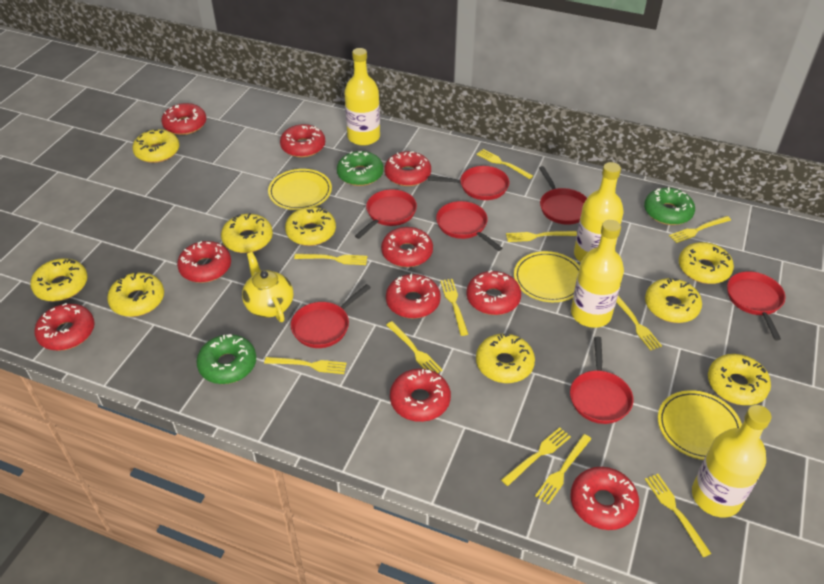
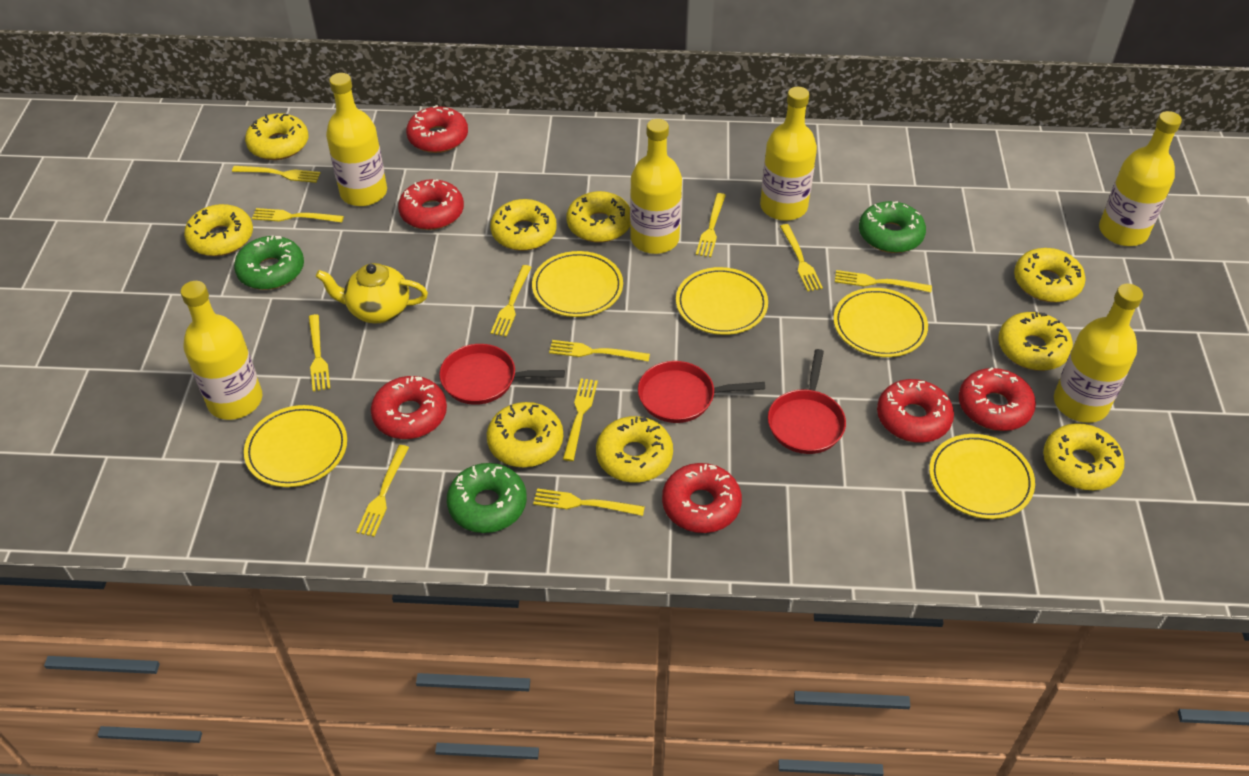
red donut: [34,303,95,351] [162,103,206,135] [177,241,231,283] [280,124,325,157] [381,227,433,267] [384,151,431,186] [386,274,441,319] [390,369,451,422] [466,270,521,315] [570,467,639,530] = 10 -> [371,376,447,439] [398,179,464,230] [406,105,468,153] [662,463,742,533] [877,379,954,443] [959,367,1036,431] = 6
red pan: [291,284,371,348] [355,189,417,239] [428,166,509,200] [436,201,502,251] [539,166,587,225] [570,337,633,424] [727,271,785,340] = 7 -> [439,344,565,405] [638,361,765,423] [768,349,846,454] = 3
yellow bottle: [344,48,380,146] [571,220,624,328] [574,162,624,262] [692,405,772,518] = 4 -> [181,281,262,420] [326,73,387,206] [630,119,682,254] [760,87,817,221] [1054,283,1143,423] [1099,111,1182,246] = 6
yellow plate: [268,169,332,210] [514,251,580,302] [658,390,742,460] = 3 -> [244,405,347,487] [532,251,623,317] [676,267,768,335] [833,288,928,357] [929,434,1035,519] = 5

